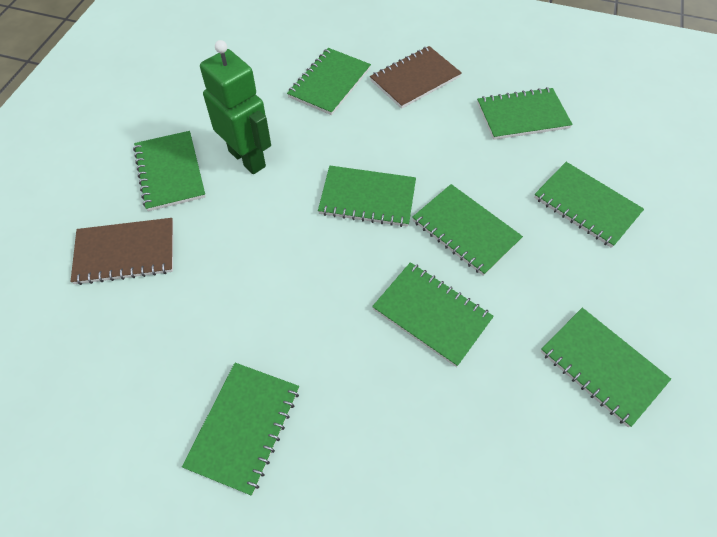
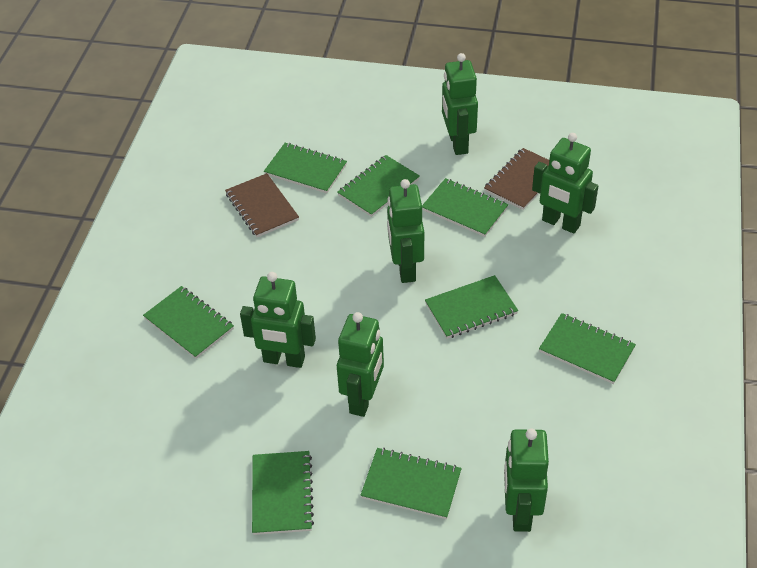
green notebook: [133,131,206,211] [182,363,299,496] [287,48,371,115] [318,166,416,227] [372,262,494,367] [412,184,523,276] [477,87,573,140] [534,162,644,248] [540,308,671,427] = 9 -> [143,286,234,359] [252,451,314,535] [264,143,347,193] [337,155,420,217] [360,448,462,519] [422,178,508,237] [425,275,518,339] [539,313,636,384] = 8
green robot: [200,40,271,174] = 1 -> [240,272,316,368] [337,312,384,417] [387,179,424,283] [442,53,478,155] [504,428,549,532] [532,133,598,234] = 6

